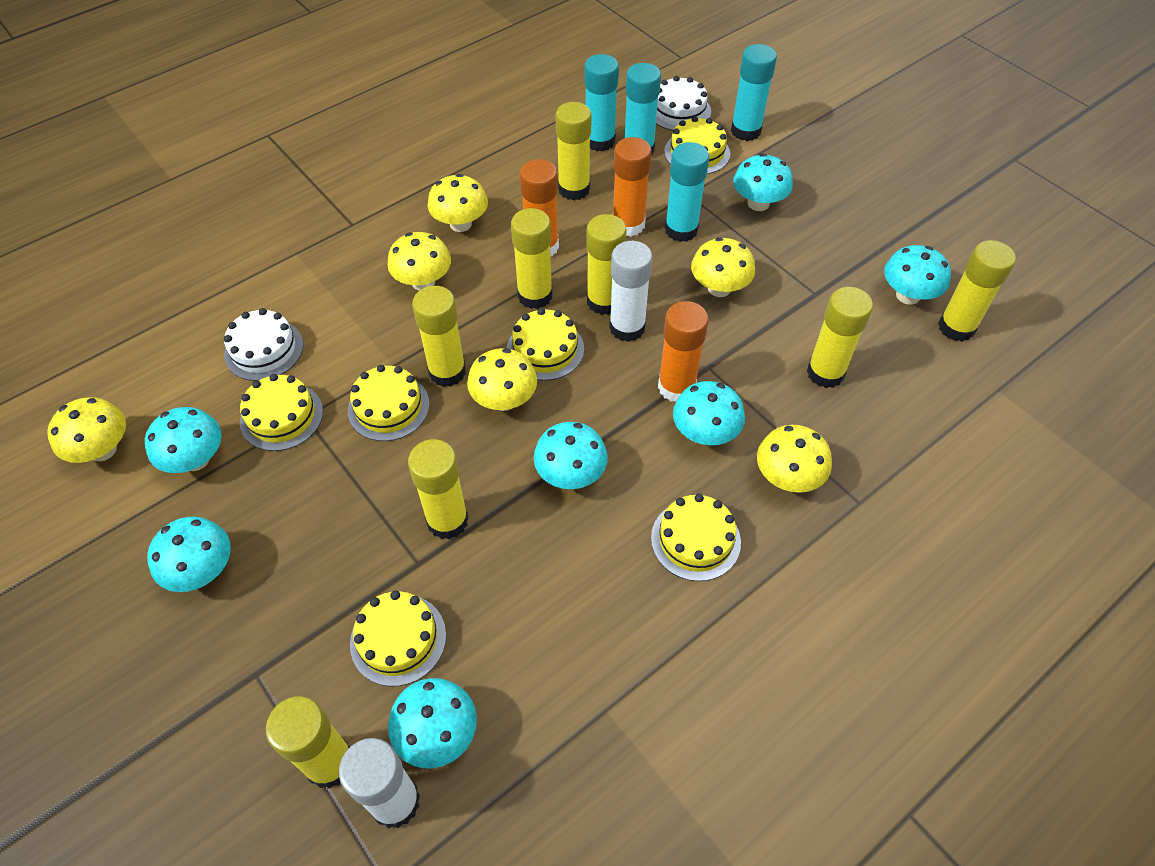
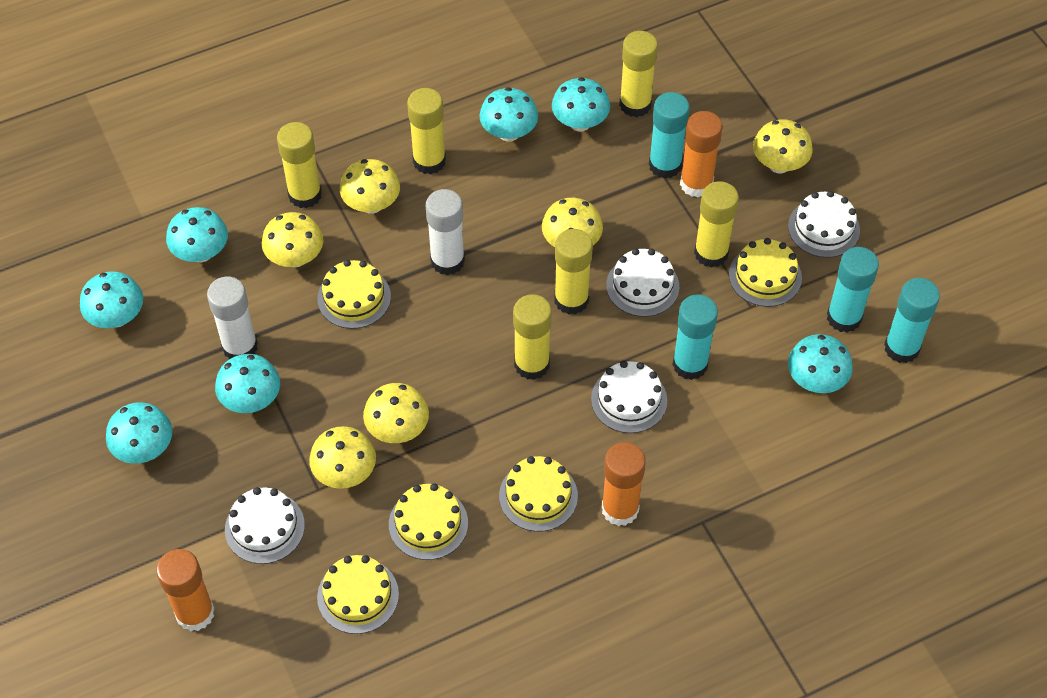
white cake: [224,308,304,381] [656,76,711,131] = 2 -> [225,487,305,564] [591,361,667,433] [606,248,679,317] [788,191,860,258] = 4
yellow cake: [240,374,323,451] [348,365,430,441] [350,590,446,686] [507,308,584,381] [651,494,741,581] [664,116,730,174] = 6 -> [317,260,391,329] [317,555,399,634] [389,483,468,560] [499,456,578,532] [729,238,802,307] = 5
yellow glue stick: [266,696,350,789] [408,439,469,540] [412,286,466,387] [511,208,553,309] [556,102,592,201] [586,214,626,315] [807,287,873,388] [938,240,1016,342] = 8 -> [277,122,322,208] [407,88,446,174] [513,294,552,380] [554,229,593,315] [619,31,658,117] [694,181,739,268] = 6

